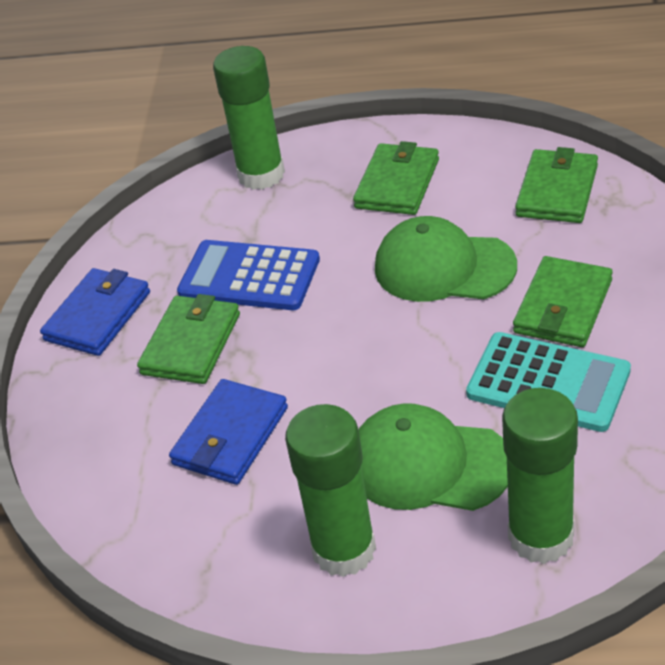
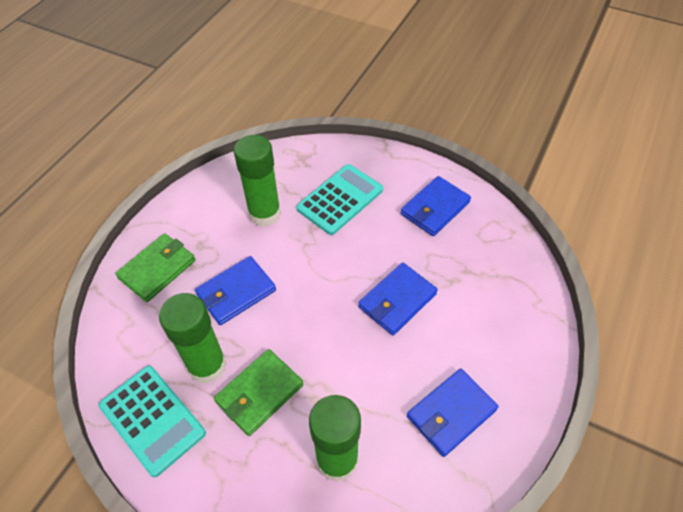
blue calculator: [177,240,320,310] = 1 -> none = 0
blue wallet: [40,268,150,356] [169,379,288,485] = 2 -> [195,256,276,325] [358,263,438,335] [401,176,471,236] [407,368,499,457] = 4
green cap: [359,403,508,511] [375,216,517,302] = 2 -> none = 0
green wallet: [137,294,240,384] [353,141,439,215] [513,256,613,347] [515,147,598,223] = 4 -> [115,233,196,302] [214,349,304,436] = 2
turquoise calculator: [466,332,631,432] = 1 -> [99,366,206,477] [296,164,383,235] = 2

